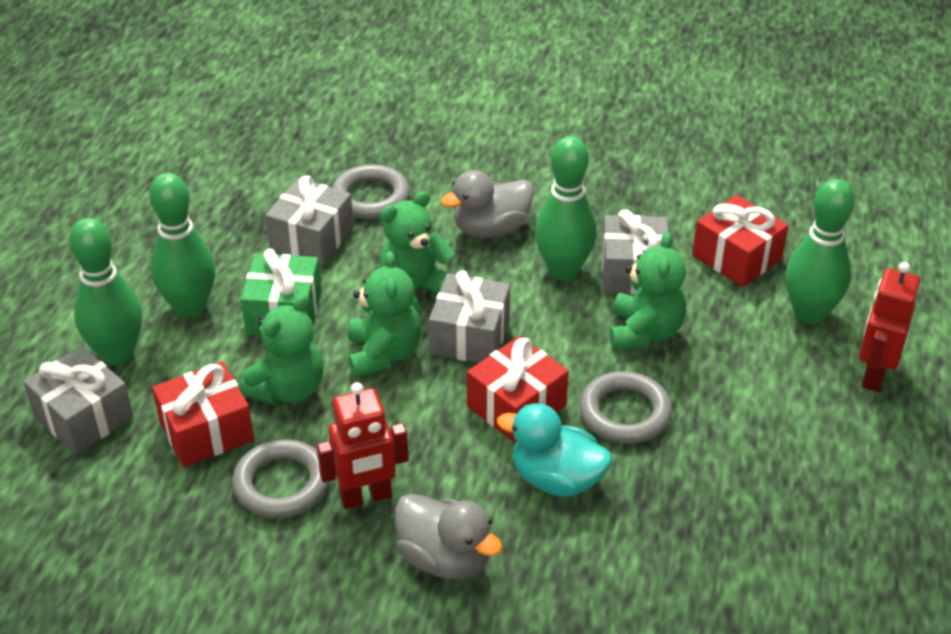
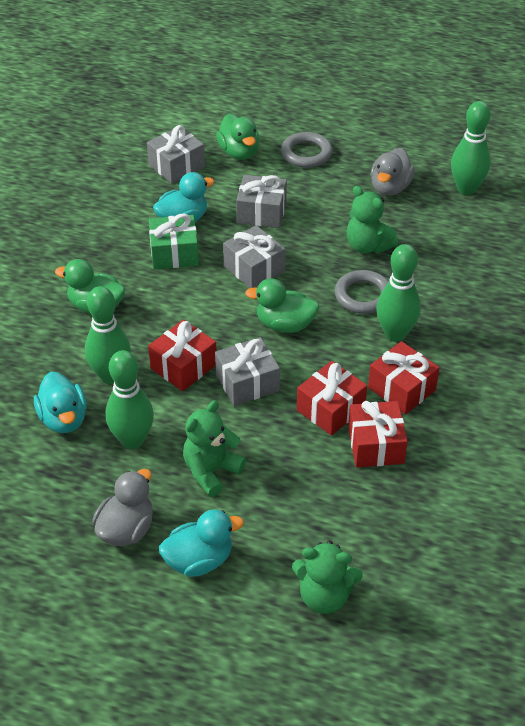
green duck: none = 0 -> [55,259,125,314] [216,114,260,160] [245,278,319,333] = 3
green teddy bear: [239,294,323,405] [348,251,421,377] [379,191,455,313] [610,232,686,350] = 4 -> [183,400,246,497] [292,540,363,614] [346,186,399,254] = 3
grey ring: [232,439,329,518] [332,164,410,219] [579,371,672,444] = 3 -> [281,132,333,168] [335,270,389,314] = 2
red gift: [152,361,254,467] [467,336,569,443] [692,195,788,287] = 3 -> [148,320,217,391] [297,361,367,436] [348,401,408,468] [368,341,440,415] = 4
red robot: [317,382,408,509] [859,262,920,392] = 2 -> none = 0
turquoise duck: [497,403,612,497] = 1 -> [34,372,87,433] [153,172,214,222] [159,509,244,577] = 3

